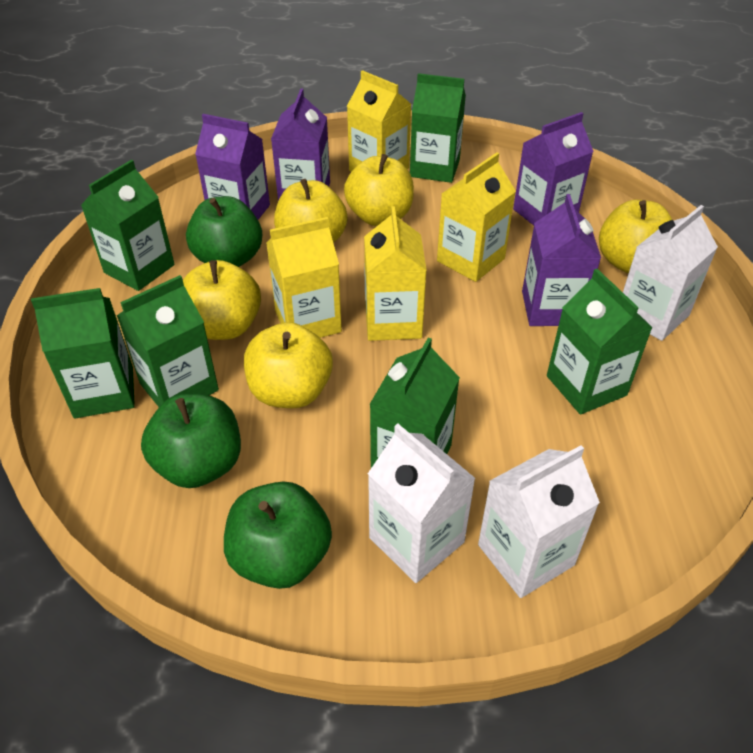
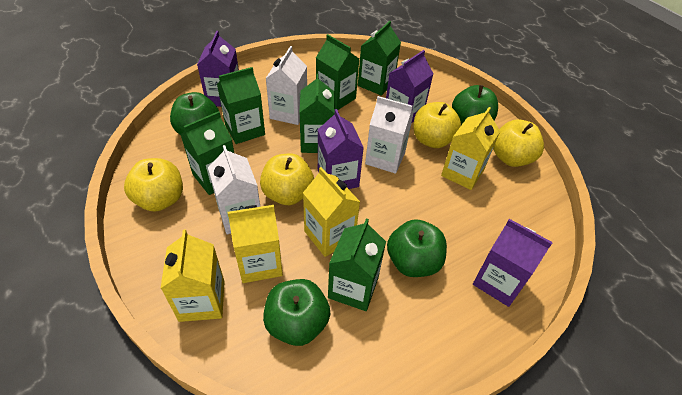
green apple: [141,394,241,488] [186,196,262,267] [224,481,332,589] = 3 -> [170,92,219,134] [263,279,330,346] [387,219,447,277] [452,85,498,125] = 4
yellow apple: [183,260,261,340] [244,322,333,408] [274,179,347,243] [344,154,414,226] [599,200,672,273] = 5 -> [124,158,183,212] [260,154,314,205] [413,102,461,148] [493,119,544,167] = 4

